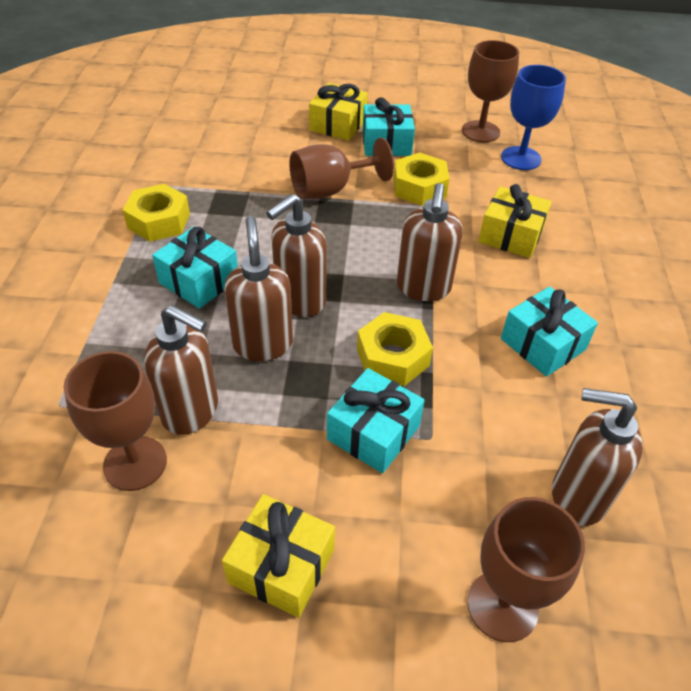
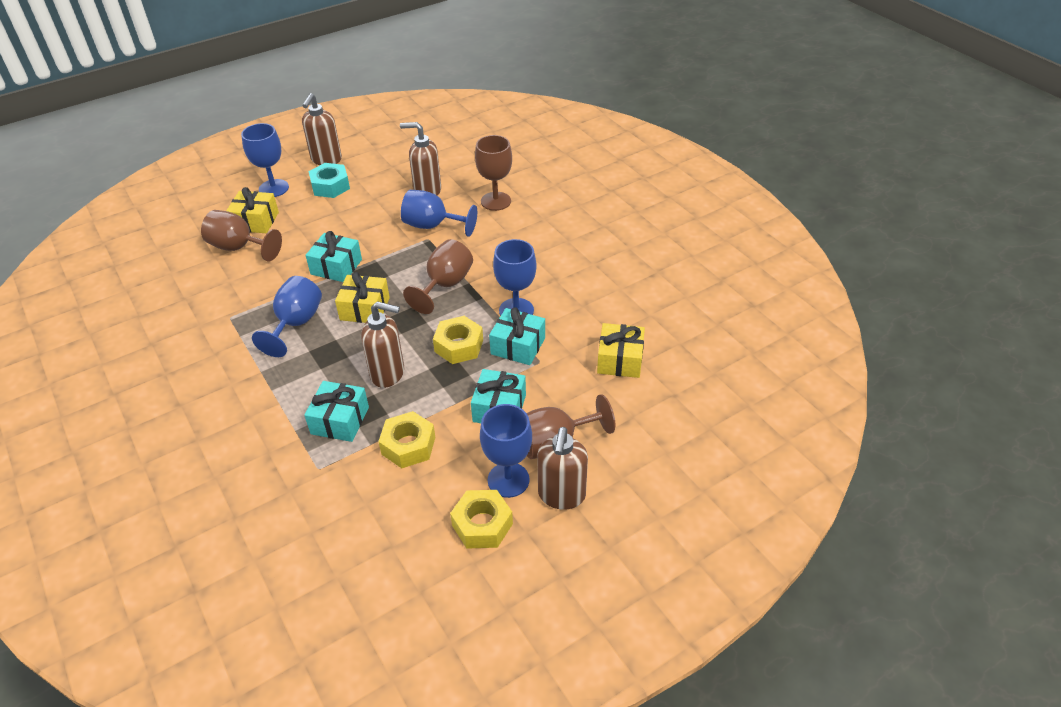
blue goblet: [501,65,566,170] = 1 -> [241,123,289,197] [252,276,322,357] [401,190,477,237] [480,404,532,498] [493,239,537,316] = 5
brown soap dispenser: [144,305,218,435] [224,216,293,361] [266,194,327,317] [397,183,463,301] [552,388,643,526] = 5 -> [302,93,342,165] [361,301,404,388] [400,122,441,196] [537,427,588,510] = 4
turquoise nut: none = 0 -> [309,163,350,198] = 1

